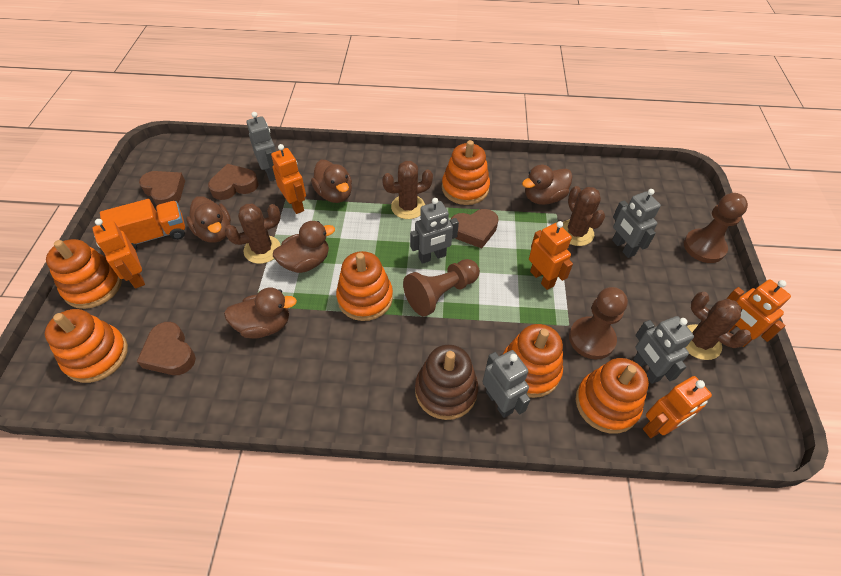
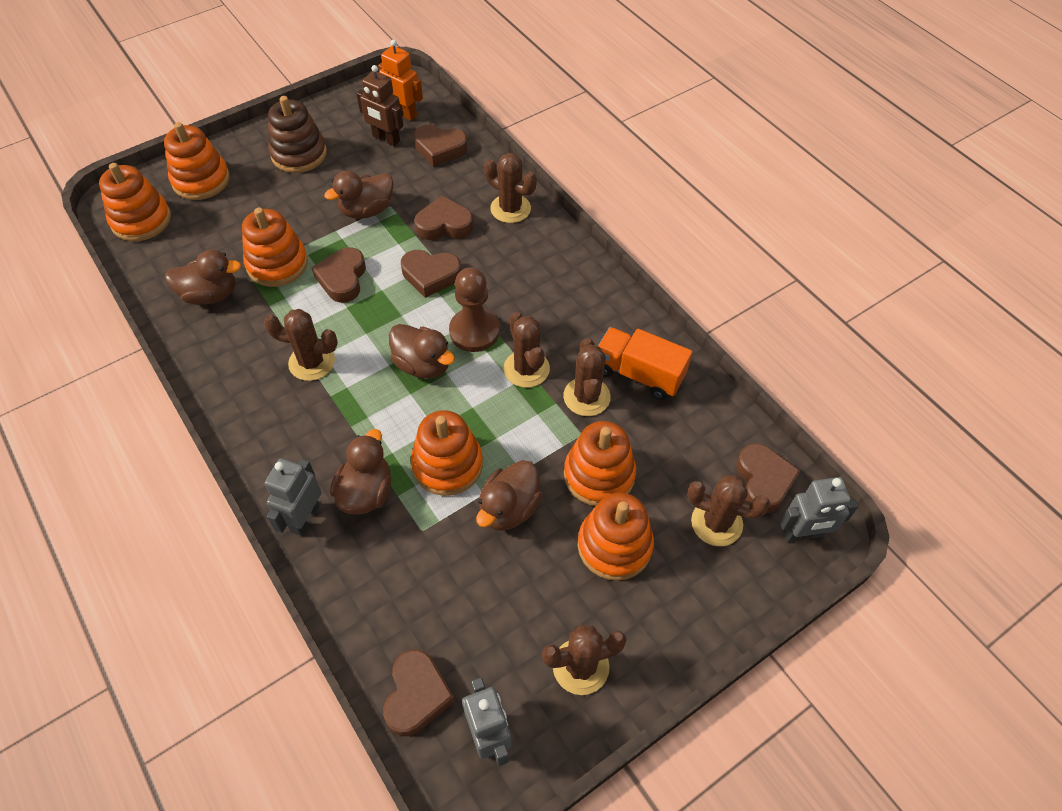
brown cactus: [225,204,281,264] [382,161,433,219] [563,186,605,246] [685,292,751,360] = 4 -> [264,309,338,381] [484,153,537,223] [504,312,550,388] [542,625,627,695] [563,338,611,416] [687,475,770,546] = 6
brown heart: [137,322,196,375] [139,171,185,205] [208,164,259,200] [451,209,499,248] = 4 -> [312,247,366,303] [383,649,455,737] [401,250,461,298] [414,125,468,166] [414,196,473,240] [736,444,800,513] = 6
brown pawn: [403,259,480,317] [569,287,628,359] [684,193,748,263] = 3 -> [449,267,500,352] = 1
brown robot: none = 0 -> [356,65,404,146] = 1
grey robot: [246,112,276,181] [410,198,459,264] [483,350,530,418] [612,189,661,258] [633,316,694,384] = 5 -> [264,458,322,536] [462,677,512,766] [780,477,858,542] = 3
orange robot: [92,219,145,289] [271,144,306,214] [529,221,573,290] [643,376,712,438] [727,279,791,347] = 5 -> [378,40,423,121] = 1

